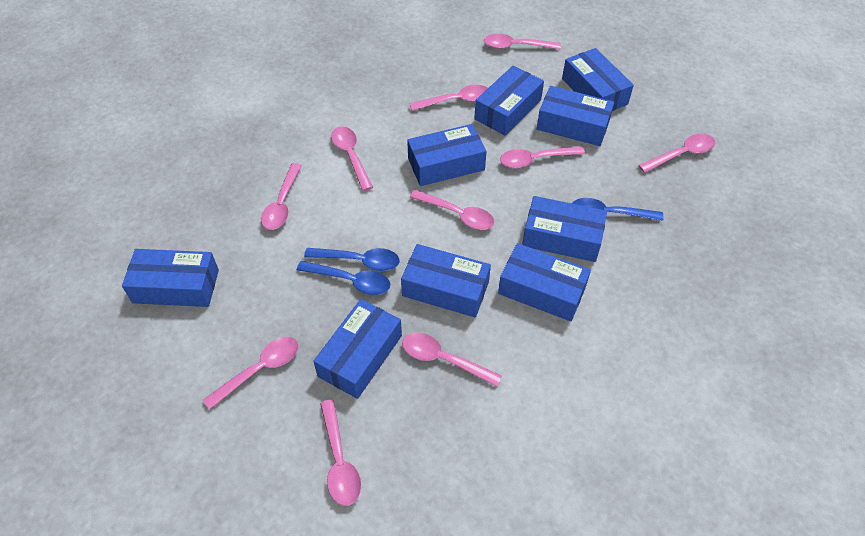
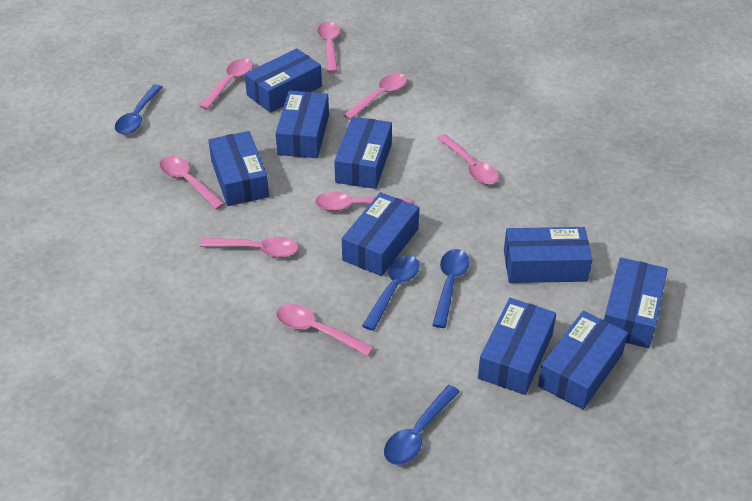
blue spoon: [297,261,390,295] [304,248,400,271] [572,198,664,221] = 3 -> [115,84,163,135] [362,255,420,331] [384,385,460,465] [432,249,470,328] = 4
pink spoon: [203,337,299,410] [261,163,302,230] [320,400,361,506] [331,126,373,191] [402,333,502,387] [410,85,488,111] [410,190,494,230] [484,34,561,49] [500,146,585,168] [638,134,715,173] = 10 -> [160,156,225,210] [199,58,253,110] [200,237,298,258] [276,304,374,356] [315,192,411,211] [317,22,340,73] [343,73,407,120] [437,134,499,185] = 8

